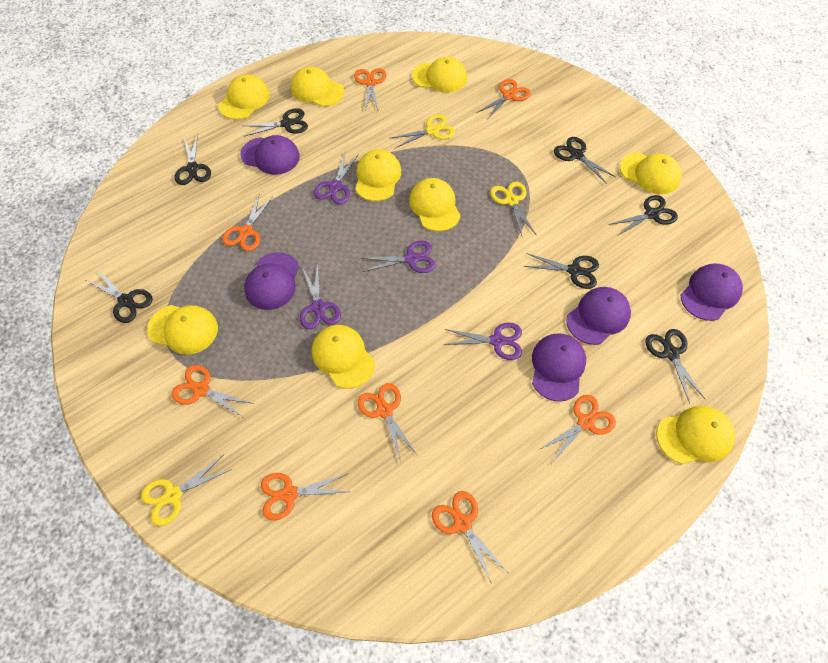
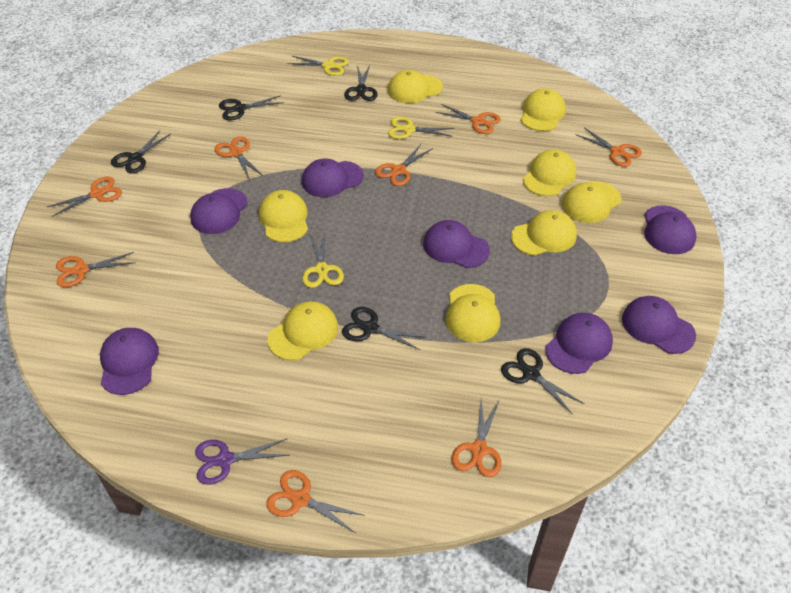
black scissors: [86,270,152,323] [175,133,211,185] [243,108,308,137] [524,253,599,289] [554,137,616,184] [608,195,678,236] [645,329,705,403] = 7 -> [111,131,171,173] [219,96,284,120] [342,307,426,350] [344,65,378,101] [501,348,584,415] = 5
purple cap: [240,135,300,175] [244,252,299,310] [532,333,586,402] [566,287,631,345] [680,263,743,321] = 5 -> [100,328,159,395] [190,188,248,234] [302,159,364,197] [423,220,490,268] [545,313,613,374] [622,296,696,354] [644,205,696,254] = 7
purple scissors: [300,263,341,329] [314,154,359,204] [361,241,436,273] [444,322,522,360] = 4 -> [195,439,289,485] = 1
yellow cap: [147,305,218,355] [219,74,270,120] [291,67,344,107] [312,325,375,389] [355,149,401,201] [409,178,461,232] [412,57,467,93] [620,153,682,194] [657,406,735,464] = 9 -> [259,190,308,242] [268,301,338,361] [388,70,443,103] [446,284,501,342] [511,210,577,256] [520,89,566,131] [523,149,576,196] [562,181,621,223] = 8

